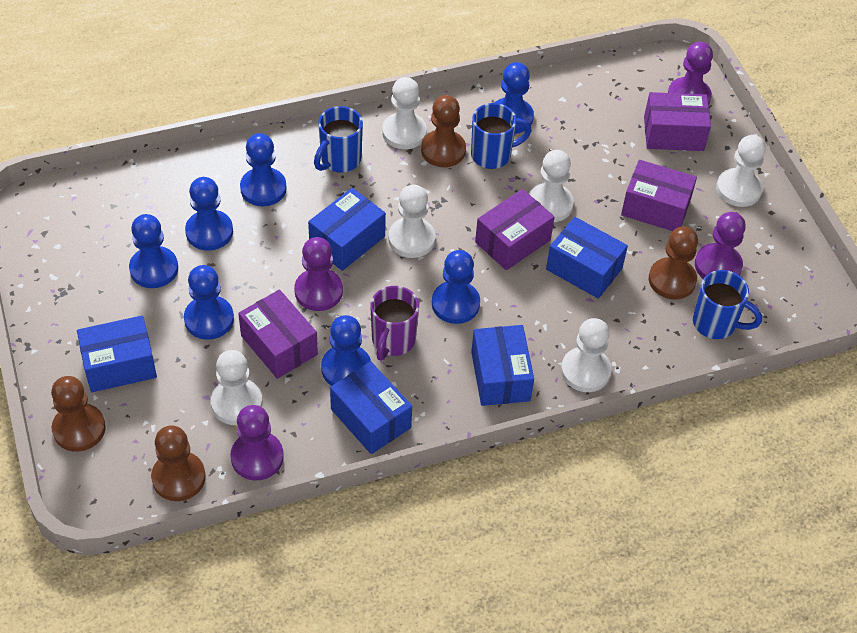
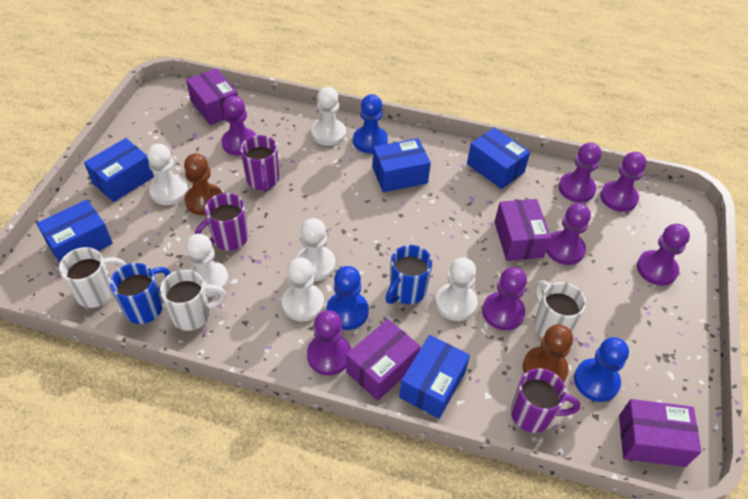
blue mug: [314,106,363,173] [471,103,532,169] [693,270,762,339] = 3 -> [110,263,171,324] [386,245,432,304] = 2
blue pawn: [129,214,178,288] [184,265,234,340] [185,177,233,251] [240,133,287,206] [321,315,371,386] [432,250,480,324] [495,62,534,134] = 7 -> [326,266,369,330] [353,94,388,154] [574,337,629,402] = 3
brown pawn: [51,376,106,452] [151,425,205,501] [421,95,466,167] [649,226,698,300] = 4 -> [184,153,222,215] [523,324,573,382] = 2
purple mug: [370,286,419,360] = 1 -> [195,193,248,251] [240,135,279,192] [511,368,580,433] = 3
purple pawn: [231,405,283,480] [294,237,343,311] [668,42,713,105] [695,212,746,279] = 4 -> [221,96,256,156] [307,310,351,375] [482,267,527,330] [546,203,591,265] [558,142,601,203] [600,152,647,212] [637,224,690,286] = 7
white mug: none = 0 -> [59,247,126,308] [160,269,226,331] [534,280,586,338] = 3

